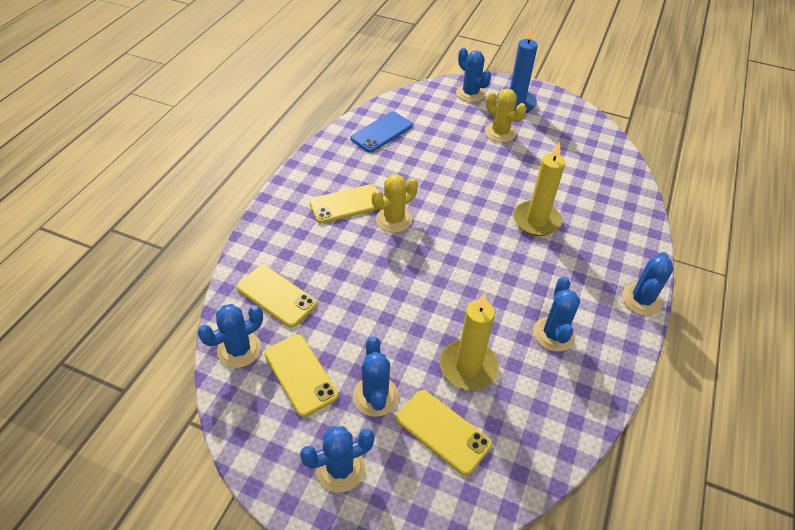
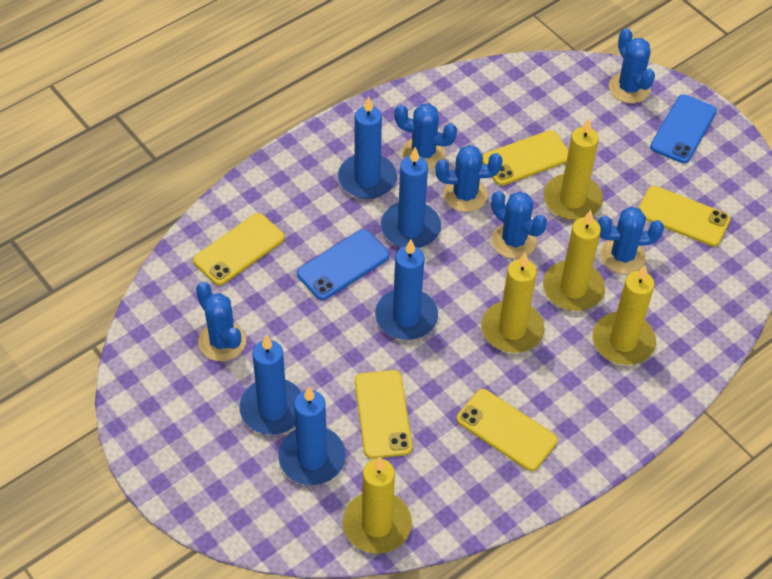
blue candle: [497,27,538,113] = 1 -> [239,335,301,435] [278,387,346,485] [338,96,397,199] [375,239,438,340] [381,147,441,248] = 5
blue phone: [351,112,413,152] = 1 -> [297,229,389,300] [650,94,717,163] = 2
yellow cactus: [372,174,418,233] [485,89,526,143] = 2 -> none = 0
yellow candle: [440,293,498,390] [513,141,565,236] = 2 -> [343,456,412,554] [481,253,545,353] [543,210,605,311] [544,118,603,220] [593,265,656,365] = 5
yellow phone: [237,265,317,327] [264,334,338,417] [309,184,378,223] [396,390,492,476] = 4 -> [193,213,285,285] [355,370,412,459] [457,389,558,471] [482,130,569,186] [638,186,731,247] = 5

